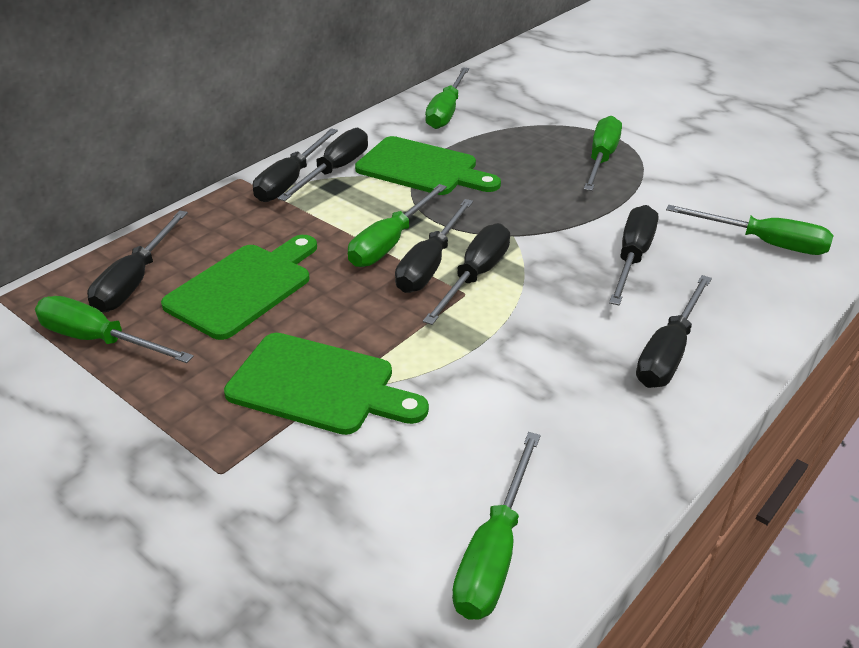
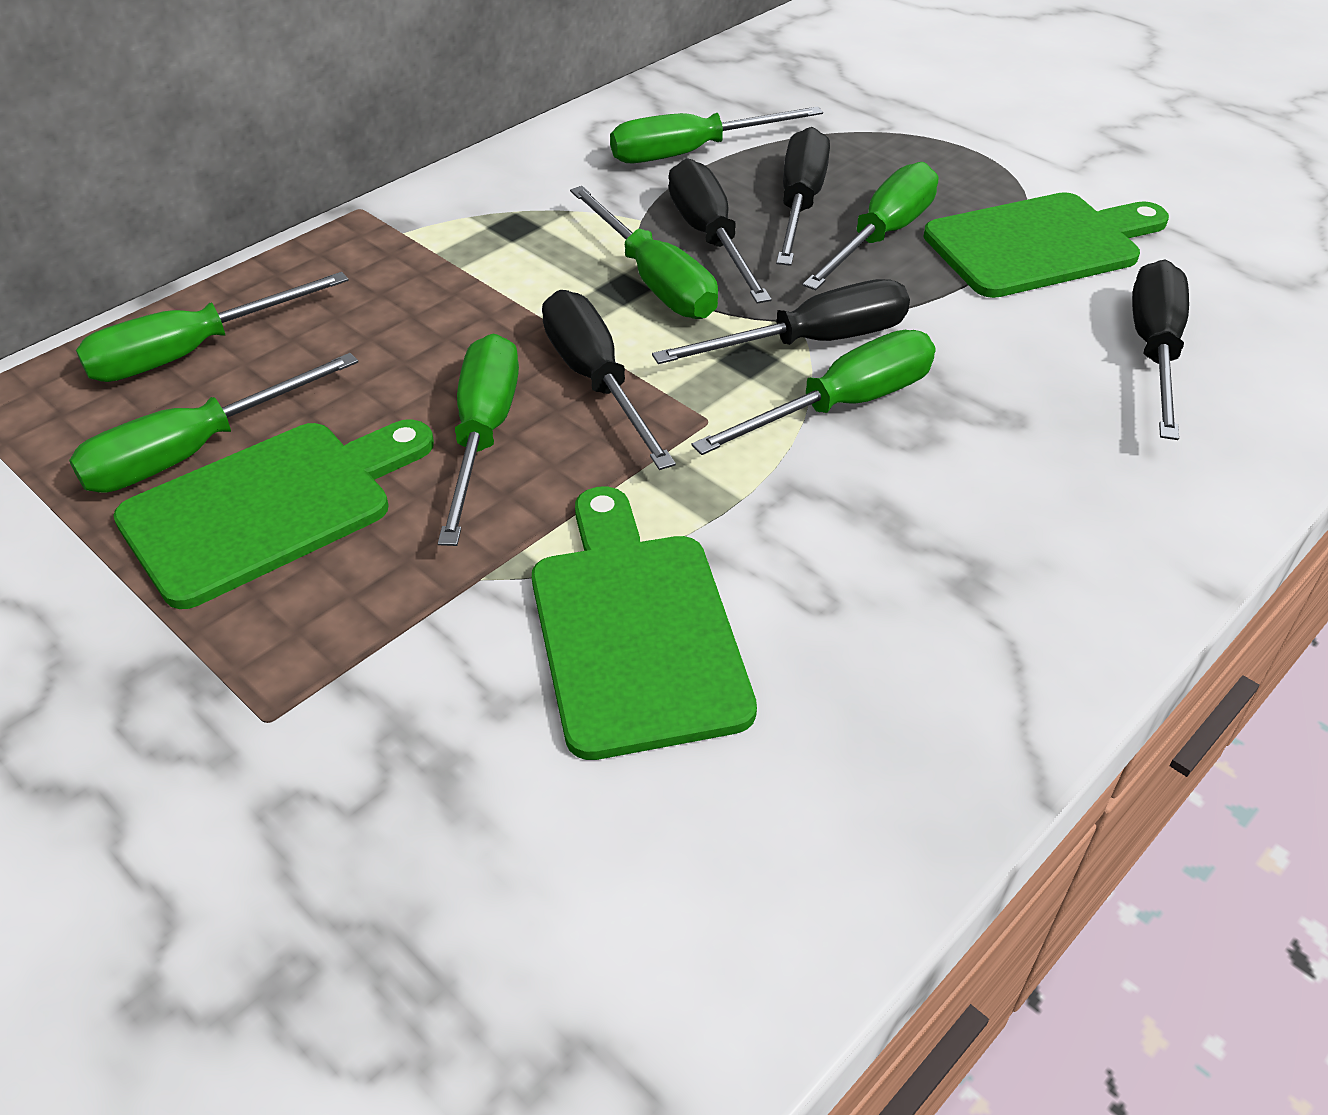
black screwdriver: [87,210,188,313] [253,128,338,202] [277,128,368,201] [395,199,473,293] [423,223,510,325] [609,205,658,306] [636,275,712,388] = 7 -> [542,290,676,470] [652,279,910,364] [669,158,772,303] [776,127,830,266] [1132,260,1189,440] = 5
green screwdriver: [35,296,194,363] [348,184,447,267] [425,67,469,129] [452,432,541,620] [584,116,622,191] [666,205,834,255] = 6 -> [69,353,358,493] [76,272,349,382] [438,334,519,546] [570,186,718,319] [610,106,823,163] [692,330,936,455] [803,162,938,290] = 7

